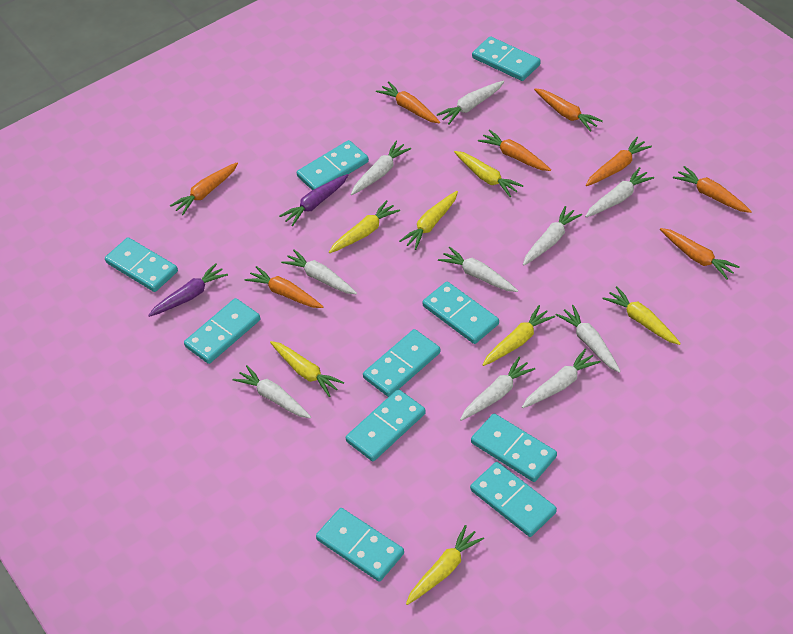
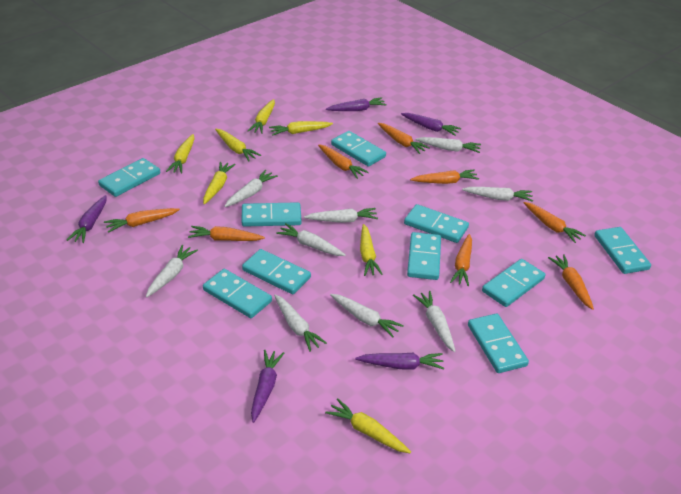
purple carrot: [148,263,228,317] [279,174,348,226] = 2 -> [67,195,107,243] [251,350,284,423] [326,97,387,111] [355,353,444,370] [401,113,461,136] = 5
white carrot: [233,365,311,418] [281,249,357,294] [351,141,411,195] [437,81,504,125] [438,247,518,292] [460,357,535,421] [522,349,601,408] [523,206,582,266] [556,305,621,373] [585,167,654,217] = 10 -> [146,245,198,297] [224,170,278,207] [274,294,327,352] [276,223,346,256] [304,208,378,223] [330,294,404,338] [413,291,456,352] [415,137,481,153] [462,187,533,202] = 9

